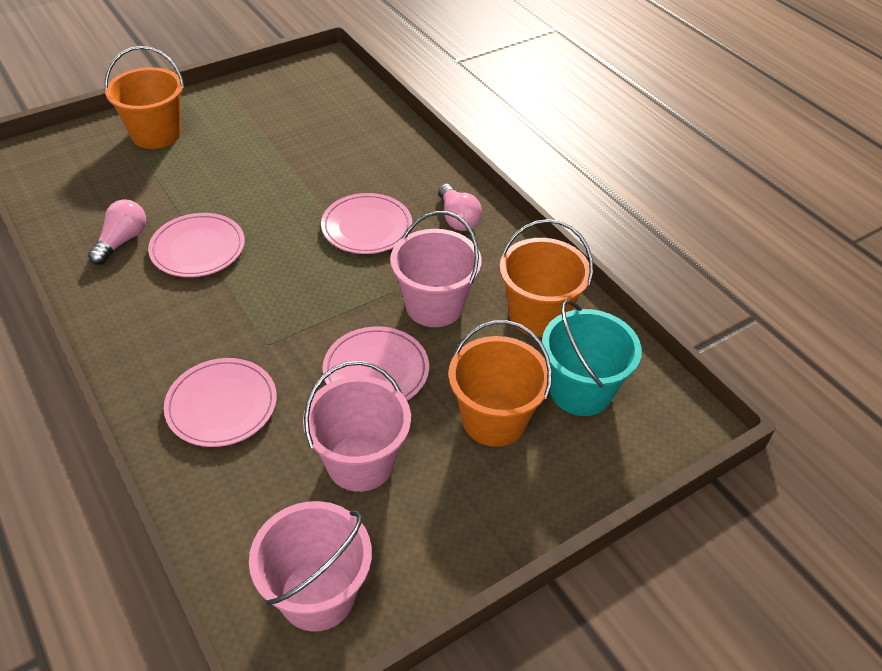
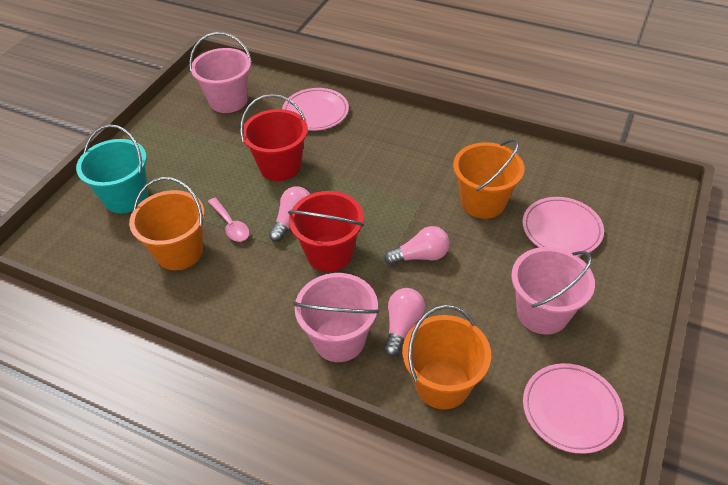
pink light bulb: [88,199,146,265] [438,184,482,231] = 2 -> [269,186,310,242] [384,226,450,265] [384,288,425,357] = 3
pink plate: [148,213,245,277] [164,358,277,447] [321,193,412,254] [322,326,429,401] = 4 -> [282,88,349,131] [522,197,604,256] [523,363,624,454] = 3
pink spoon: none = 0 -> [208,198,250,242] = 1
red bucket: none = 0 -> [240,94,308,181] [288,191,364,272] = 2

